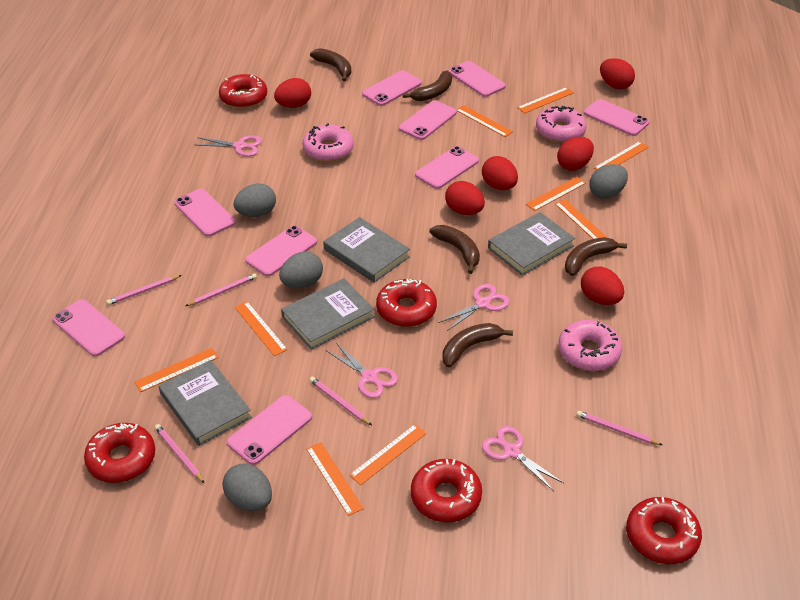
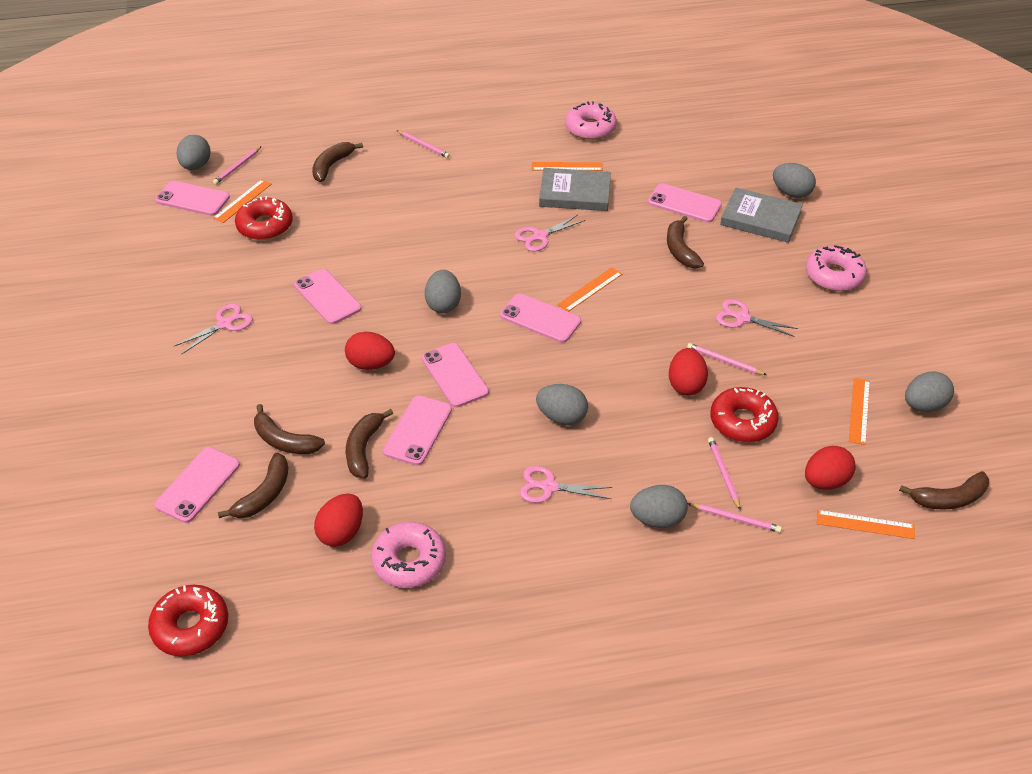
brown banana: [310,48,351,82] [403,71,452,101] [429,225,480,274] [442,323,513,368] [565,237,627,276] = 5 -> [218,453,288,518] [254,404,325,454] [312,142,363,182] [346,409,393,478] [667,216,704,269] [899,471,989,510] = 6
grey book: [159,360,252,446] [281,278,375,350] [323,217,410,283] [488,212,575,276] = 4 -> [539,168,611,211] [720,187,803,243] = 2
grey egg: [222,464,272,511] [233,183,276,217] [279,251,323,288] [589,164,628,199] = 4 -> [176,135,211,170] [425,270,461,313] [536,384,588,425] [630,485,688,528] [773,163,816,198] [905,372,954,412] = 6
orange ruler: [134,348,219,392] [235,301,288,356] [306,442,364,516] [349,424,426,485] [456,105,513,137] [517,87,574,113] [526,177,586,211] [555,199,608,239] [594,141,649,170] = 9 -> [213,179,272,223] [532,162,603,171] [558,267,622,312] [817,510,915,539] [849,378,870,445] = 5
pink phone: [52,299,125,357] [174,189,236,237] [227,395,312,465] [245,226,317,276] [362,70,422,106] [399,100,457,140] [415,146,479,189] [449,61,506,97] [584,99,649,136] = 9 -> [154,447,240,523] [155,181,230,216] [294,269,362,324] [383,395,452,466] [421,343,489,407] [500,293,581,343] [648,183,722,223] = 7
red donut: [84,423,155,483] [219,74,267,108] [376,279,437,327] [411,459,482,522] [626,497,702,564] = 5 -> [148,585,228,657] [235,196,293,240] [710,387,779,442] = 3
red egg: [274,78,311,108] [445,181,485,215] [482,156,518,190] [557,137,594,171] [581,267,624,305] [600,58,635,89] = 6 -> [314,494,363,547] [345,332,395,370] [669,348,708,396] [805,446,856,490] = 4

